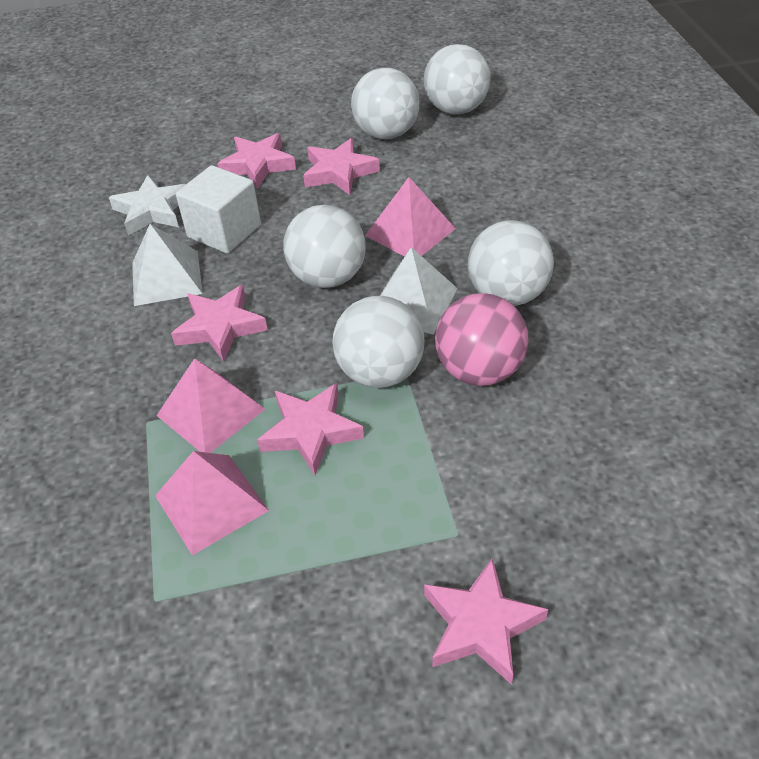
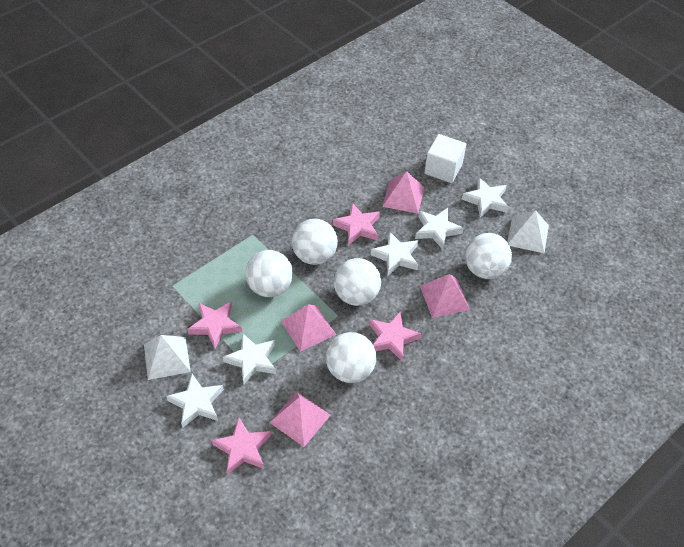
pink ball: [435,293,528,386] = 1 -> none = 0
pink pyramid: [155,451,269,555] [156,358,265,453] [365,177,456,257] = 3 -> [269,392,331,447] [281,304,336,352] [382,171,425,214] [420,274,470,318] = 4
pink star: [171,285,268,362] [217,133,296,189] [257,383,364,475] [303,138,380,195] [424,557,548,685] = 5 -> [187,302,242,349] [212,417,271,475] [333,203,380,245] [369,312,421,361] = 4
white star: [109,175,186,236] = 1 -> [166,374,224,428] [223,334,276,384] [370,232,418,275] [415,208,464,250] [462,178,509,218] = 5

